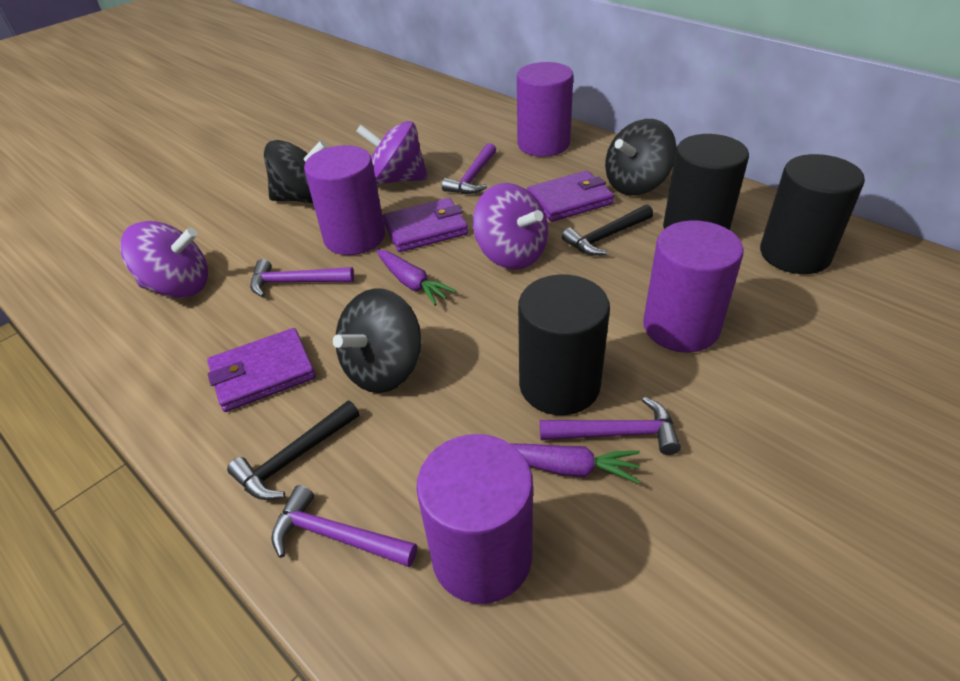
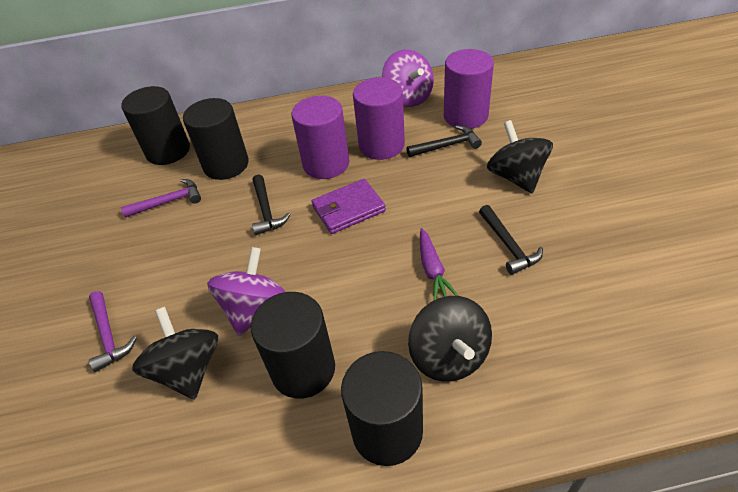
black cylinder: [518,275,610,415] [663,134,749,230] [760,154,865,274] = 3 -> [121,86,190,165] [183,98,249,180] [251,292,335,399] [341,351,423,466] = 4
black hammer: [227,401,359,500] [562,204,653,256] = 2 -> [252,174,291,235] [407,125,482,157] [479,205,543,275] = 3
purple carrot: [376,250,456,306] [510,443,640,483] = 2 -> [420,228,458,300] = 1
purple cylinder: [304,145,385,255] [416,434,533,604] [517,62,573,157] [643,221,744,353] = 4 -> [292,96,349,179] [353,78,405,160] [444,49,494,129] = 3
purple hammer: [250,259,354,297] [271,485,417,567] [442,143,496,194] [540,397,681,455] = 4 -> [89,291,137,372] [121,179,201,218] = 2
purple spinning top: [120,221,208,298] [356,121,428,185] [473,183,548,270] = 3 -> [207,247,286,336] [382,49,434,107] = 2
purple wallet: [207,328,316,412] [383,198,468,252] [527,171,614,222] = 3 -> [311,179,386,234] = 1

